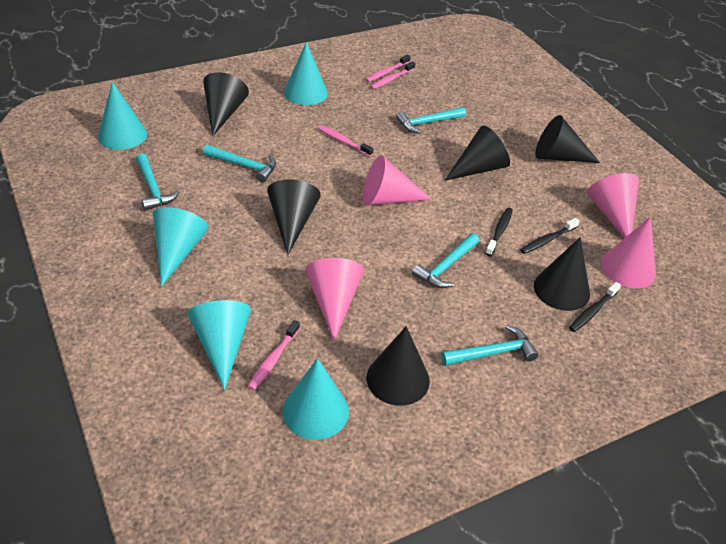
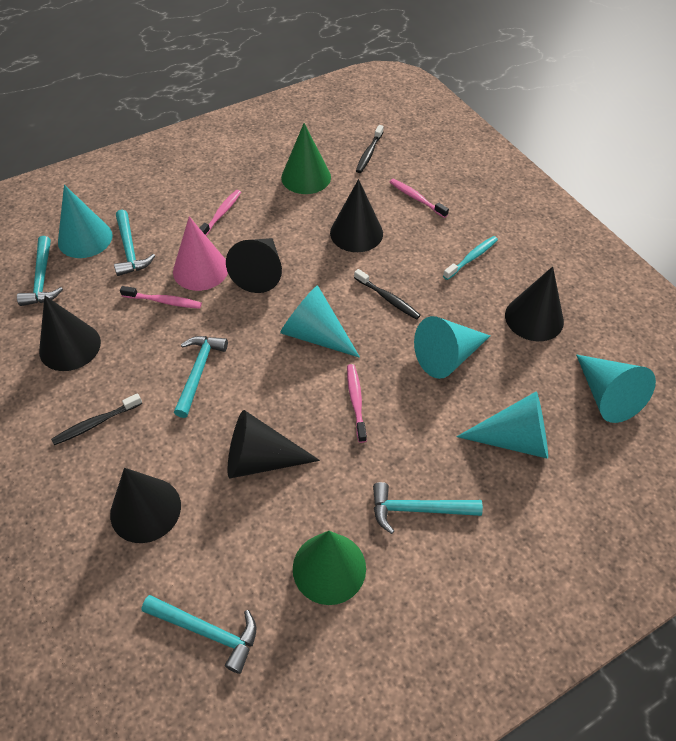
green cone: none = 0 -> [281,123,331,194] [293,531,366,605] = 2
pink cone: [305,258,364,342] [363,155,432,205] [587,173,639,238] [601,216,656,288] = 4 -> [173,216,228,291] = 1
turquoise toothbrush: none = 0 -> [443,236,498,280] = 1

